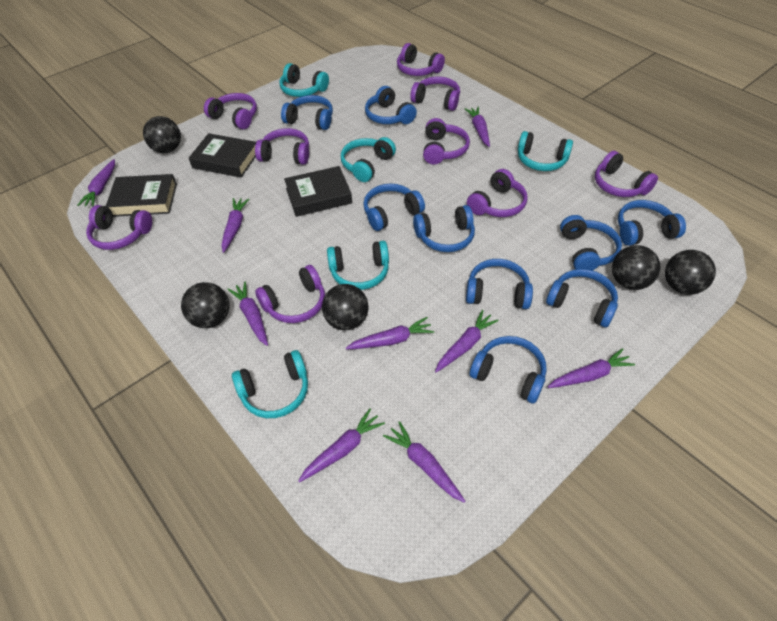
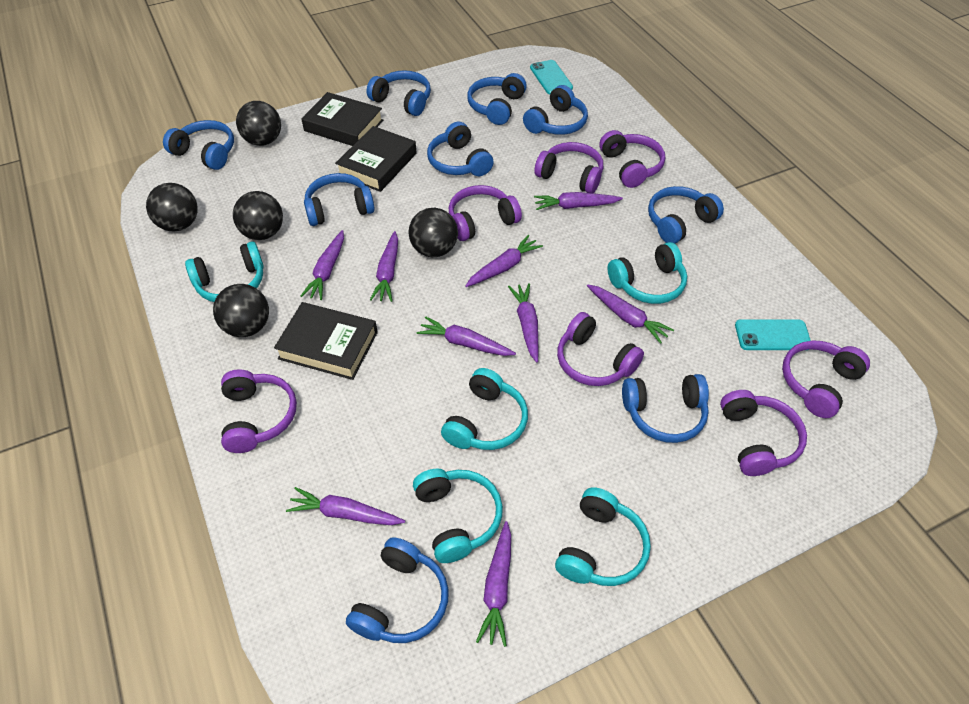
purple headphones: [86,205,152,250] [204,93,257,129] [255,128,309,165] [255,265,325,323] [397,43,445,76] [410,77,460,111] [423,118,470,164] [467,169,528,217] [595,151,658,197] = 9 -> [221,369,297,453] [449,185,522,241] [534,142,603,193] [557,312,644,386] [599,130,665,188] [720,390,807,476] [782,340,870,418] = 7
turquoise phone: none = 0 -> [530,60,573,95] [735,319,811,350] = 2

